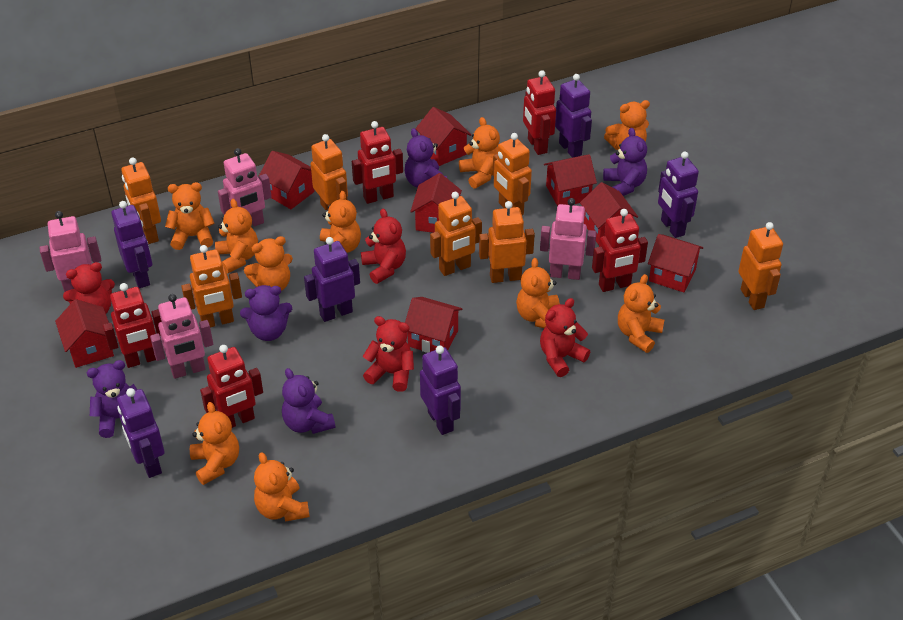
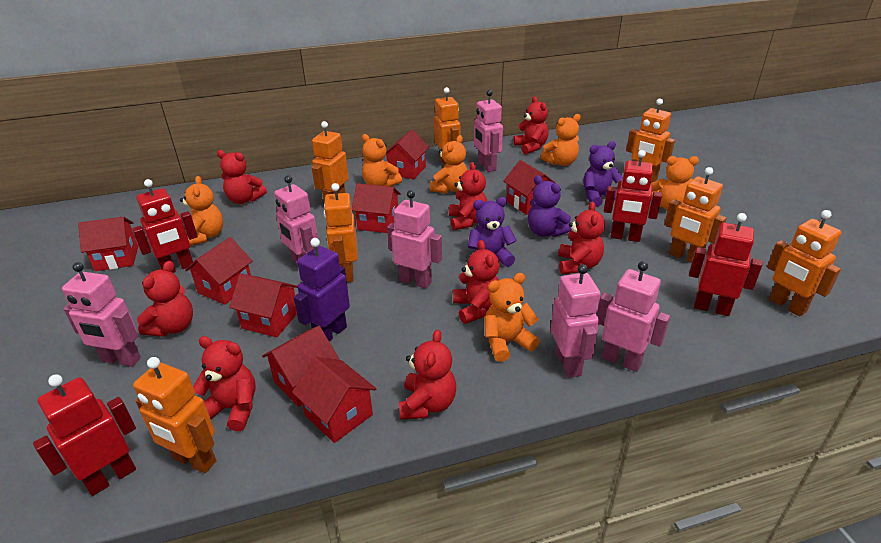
orange teddy bear: [165,182,215,250] [190,402,239,485] [215,199,258,273] [244,236,293,291] [254,452,310,522] [320,191,361,253] [459,117,500,189] [516,258,560,328] [604,100,650,150] [618,274,664,353] = 10 -> [180,176,223,246] [362,134,402,187] [430,135,468,194] [484,273,540,362] [540,114,581,166] [651,156,699,210] = 6
pink robot: [39,211,101,292] [150,294,213,379] [218,148,272,226] [540,198,597,280] = 4 -> [62,262,141,367] [274,175,318,265] [387,190,442,289] [474,90,503,172] [551,264,601,378] [597,261,670,372] = 6
purple robot: [111,201,152,288] [117,388,165,478] [304,237,360,322] [420,346,461,435] [555,74,592,158] [658,151,699,238] = 6 -> [293,238,350,342] = 1
purple teddy bear: [86,360,138,438] [240,285,292,341] [282,368,335,434] [405,128,447,188] [603,128,647,196] = 5 -> [468,197,517,267] [528,175,572,237] [583,141,623,207] = 3
red robot: [103,283,162,368] [200,345,263,428] [352,121,403,204] [523,70,556,155] [592,209,648,292] = 5 -> [33,375,136,496] [132,179,198,273] [604,150,662,242] [689,213,762,316] = 4
red teddy bear: [63,262,115,313] [361,209,406,284] [363,316,414,392] [540,298,590,377] = 4 -> [137,261,193,337] [193,336,255,431] [217,150,267,204] [399,329,456,420] [449,162,487,230] [453,240,500,324] [513,96,549,155] [558,202,605,274] = 8

